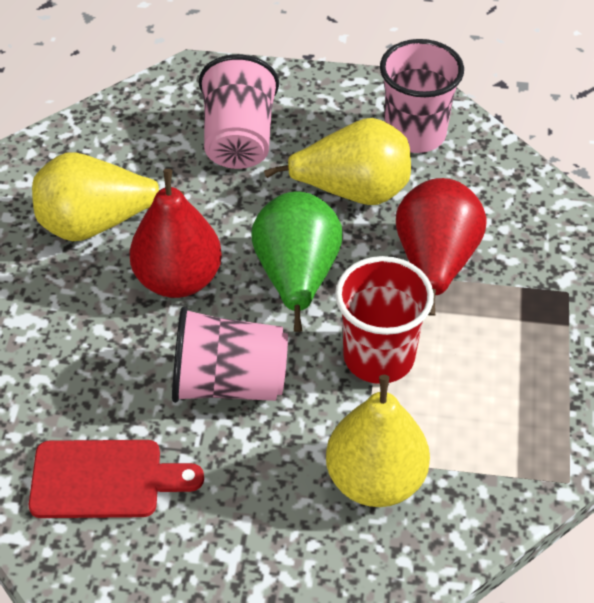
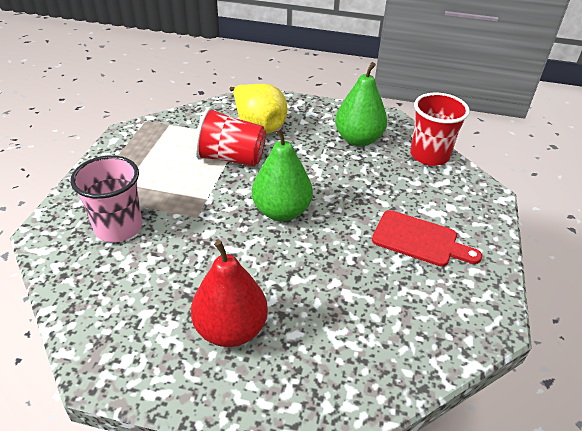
green pear: [252,191,343,332] = 1 -> [252,127,313,221] [335,62,387,146] = 2
pink cup: [172,307,288,403] [199,54,279,169] [380,39,464,153] = 3 -> [70,155,142,242] = 1
red cup: [335,256,434,384] = 1 -> [195,107,266,167] [410,93,470,166] = 2
red pear: [130,169,222,298] [396,178,487,316] = 2 -> [191,240,268,347] = 1
yellow pear: [32,152,184,241] [264,118,411,205] [326,375,430,507] = 3 -> [229,84,288,134] = 1

